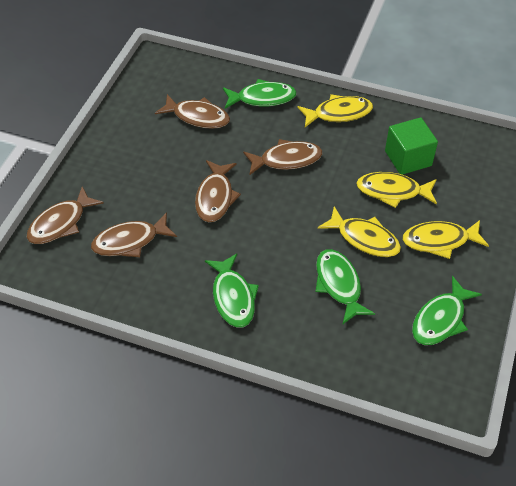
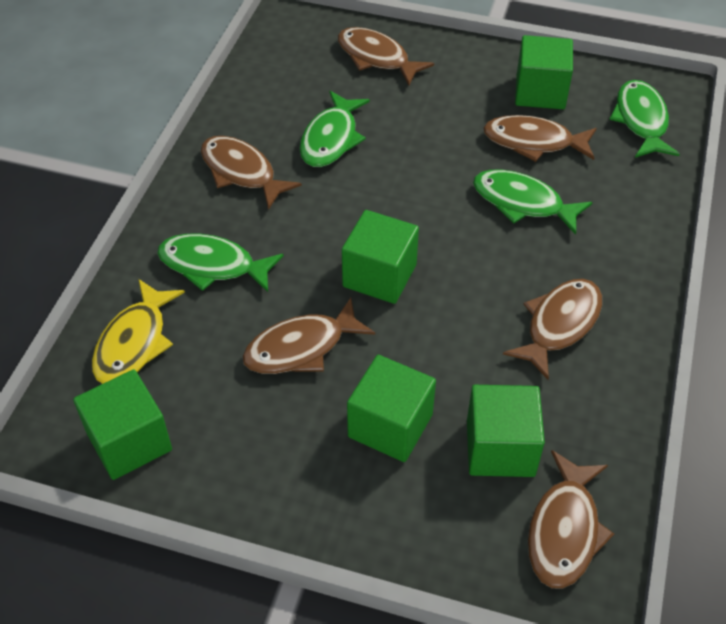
brown fish: [27,186,103,244] [91,212,177,257] [155,94,230,129] [195,160,241,222] [243,139,322,175] = 5 -> [201,136,302,210] [242,298,375,374] [338,27,434,85] [483,115,597,162] [503,279,602,380] [528,450,614,589] = 6
green cube: [385,117,438,175] = 1 -> [73,369,172,480] [342,210,419,304] [347,355,436,462] [467,385,545,477] [515,35,573,109] = 5
yellow fish: [297,94,373,127] [318,206,401,257] [356,172,437,208] [402,220,489,259] = 4 -> [92,279,185,384] = 1

